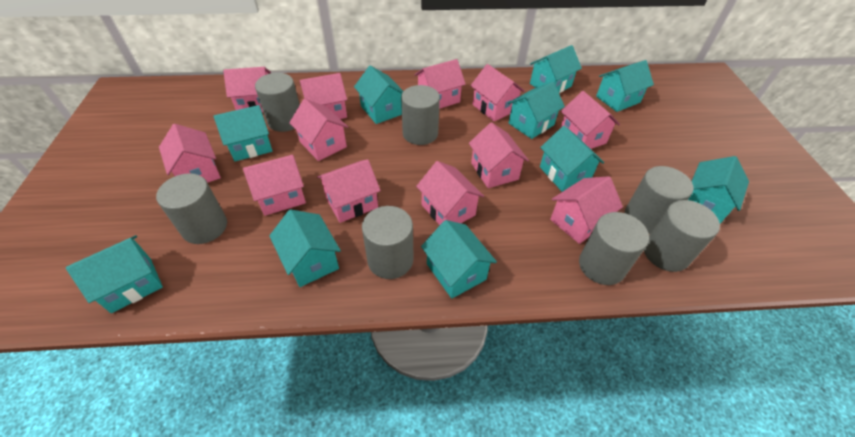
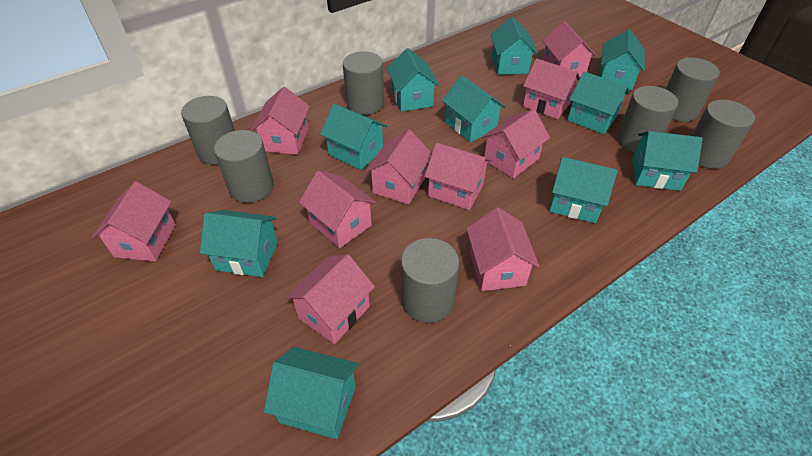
pink house: [159,124,221,183] [223,67,271,112] [243,155,306,216] [289,99,348,161] [300,73,347,119] [317,159,381,223] [415,59,466,109] [416,161,484,225] [469,122,529,188] [470,64,525,121] [550,176,623,244] [560,91,620,149] = 12 -> [92,181,176,262] [251,87,310,155] [285,254,375,344] [299,171,376,248] [365,130,432,205] [424,143,491,210] [466,207,540,291] [482,109,550,179] [523,58,580,119] [542,21,596,77] = 10

